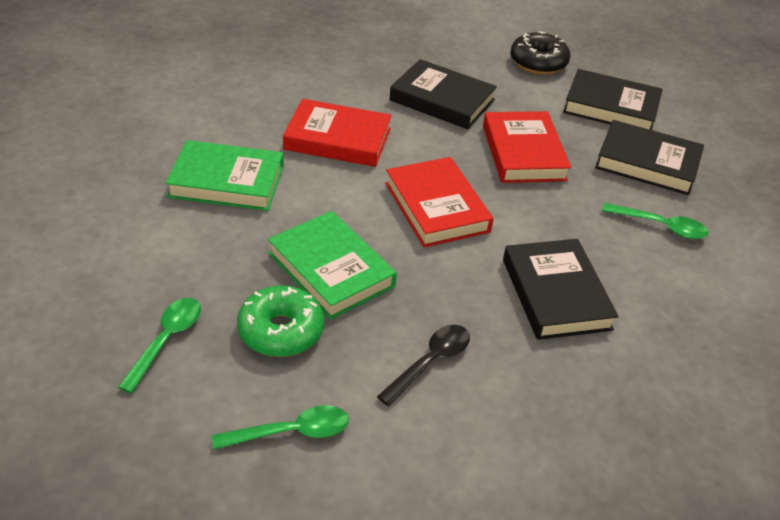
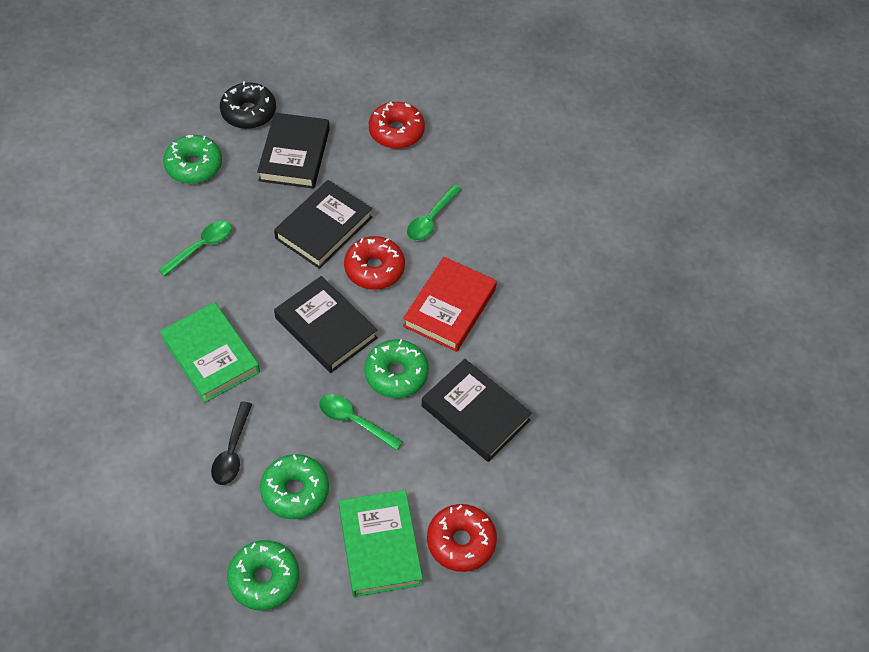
green donut: [237,285,325,357] = 1 -> [163,135,222,184] [227,540,299,610] [260,454,329,519] [364,339,429,398] = 4
red book: [283,99,392,167] [385,157,493,247] [483,111,571,183] = 3 -> [403,257,497,352] = 1
red donut: none = 0 -> [344,236,405,290] [369,102,425,149] [427,504,497,572] = 3

